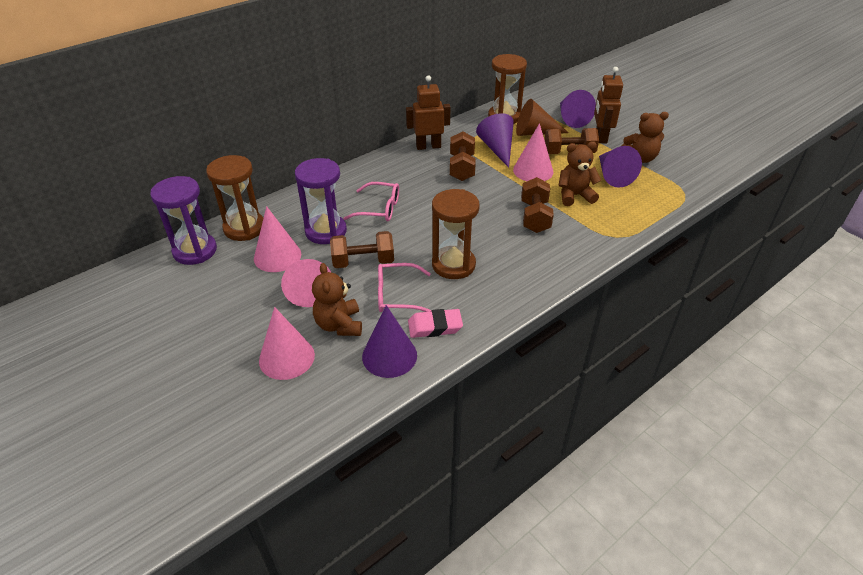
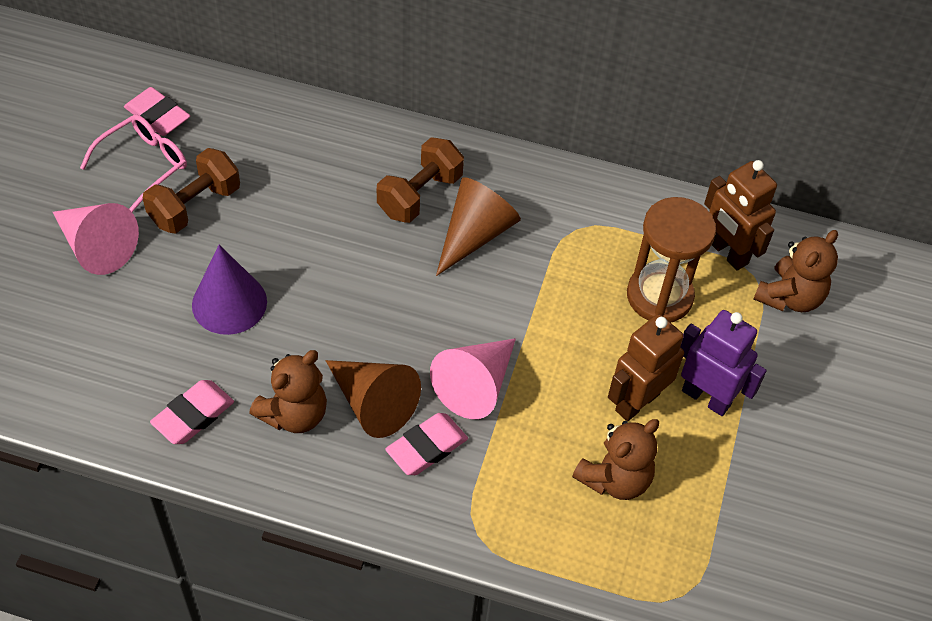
brown cone: [516,99,568,136] = 1 -> [326,360,421,438] [436,177,521,276] = 2
brown dumbbell: [330,231,394,268] [450,132,476,181] [521,177,554,233] [544,128,599,154] = 4 -> [143,148,240,234] [377,137,464,223] = 2
brown hourglass: [206,155,263,241] [432,189,480,279] [488,54,527,124] = 3 -> [627,197,716,322] = 1
pink cone: [254,206,301,272] [259,307,315,380] [281,259,331,307] [513,123,553,181] = 4 -> [53,203,139,275] [430,338,516,419] = 2
pink eraser: [408,309,463,338] = 1 -> [124,87,190,136] [150,380,234,444] [385,413,468,475] = 3
pink glasses: [343,182,399,221] [378,263,431,312] = 2 -> [80,114,187,212] = 1
purple cone: [362,305,417,378] [476,113,514,168] [560,90,596,128] [599,146,642,188] = 4 -> [192,245,267,335] = 1
purple hourglass: [150,176,217,265] [295,158,347,244] = 2 -> none = 0
purple robot: none = 0 -> [681,310,767,416] = 1

